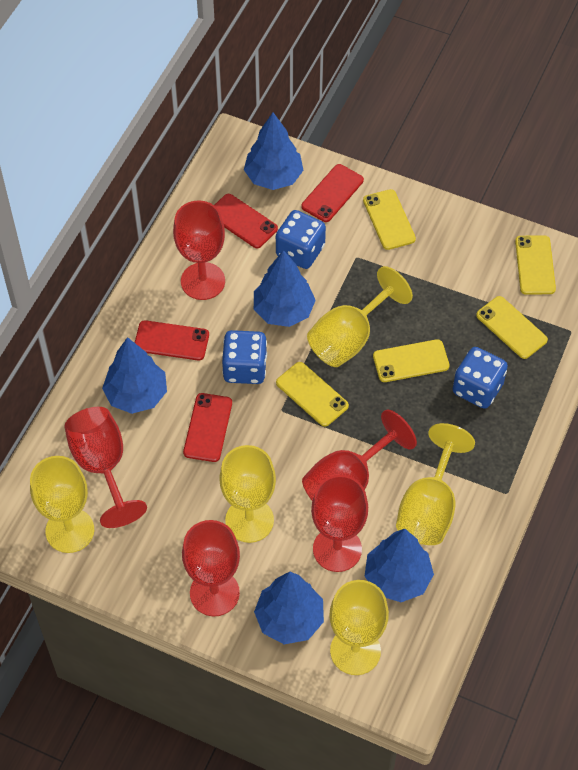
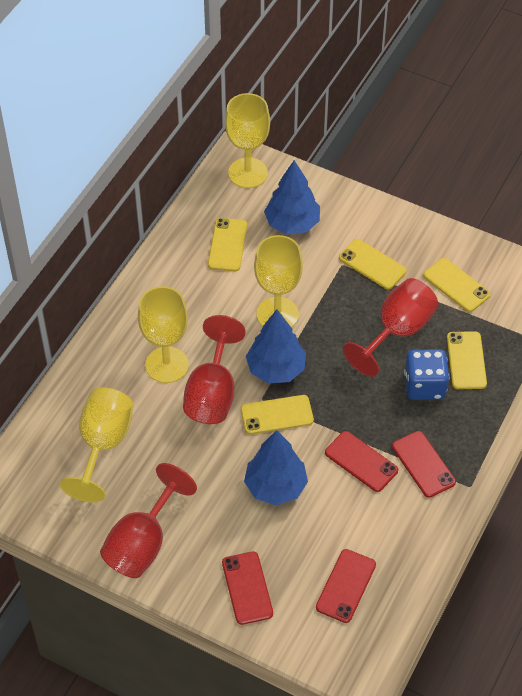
blue dice: [222,330,267,384] [276,210,326,269] [453,347,508,409] = 3 -> [404,349,449,400] = 1
blue tree: [102,337,167,414] [244,113,303,190] [254,250,316,327] [254,572,324,644] [365,528,434,602] = 5 -> [244,430,308,505] [246,309,306,383] [264,160,320,234] = 3
red goblet: [64,407,147,528] [173,201,225,300] [182,520,240,616] [302,410,417,501] [311,475,368,572] = 5 -> [100,463,197,578] [183,315,246,424] [343,278,438,377] = 3
yellow goblet: [30,456,94,553] [219,445,276,543] [307,266,413,367] [329,580,389,675] [396,423,475,545] = 5 -> [60,387,133,502] [138,286,189,383] [225,93,270,188] [254,235,303,328] = 4

